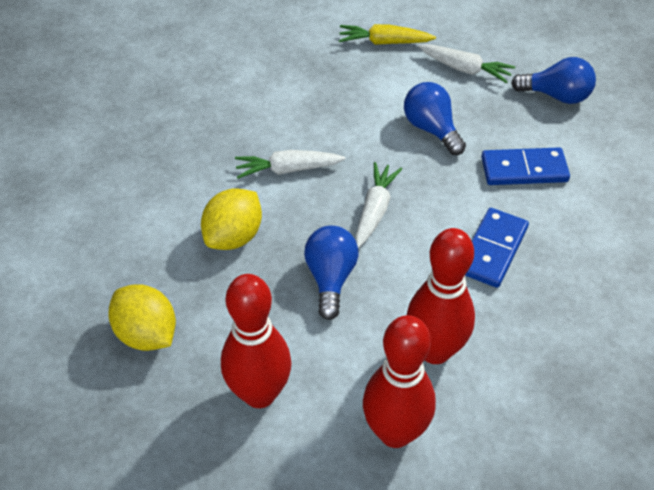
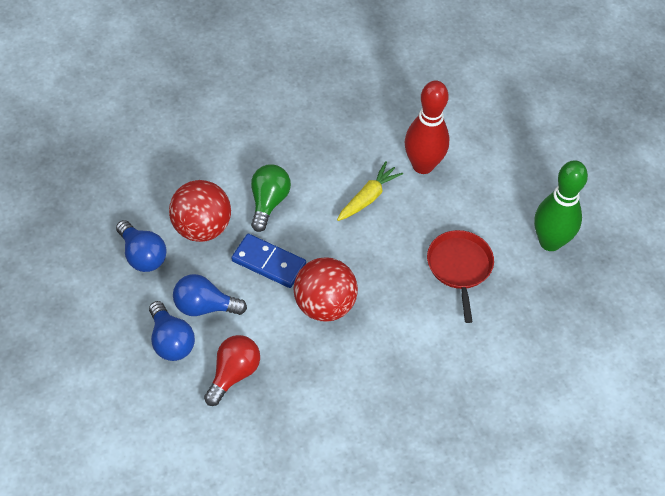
blue domino: [465,208,529,288] [481,147,570,185] = 2 -> [231,234,306,288] = 1
green bowling pin: none = 0 -> [534,160,588,251] = 1
green light bulb: none = 0 -> [251,164,291,232] = 1
red ball: none = 0 -> [169,180,231,242] [293,257,358,321] = 2
red bowling pin: [221,274,292,408] [363,315,436,448] [407,228,475,364] = 3 -> [405,80,449,174] = 1
red light bulb: none = 0 -> [204,335,260,406] = 1
red pan: none = 0 -> [427,230,494,323] = 1
white carrot: [235,150,345,179] [355,162,402,248] [418,44,515,83] = 3 -> none = 0
yellow lemon: [108,284,176,351] [201,188,262,250] = 2 -> none = 0

